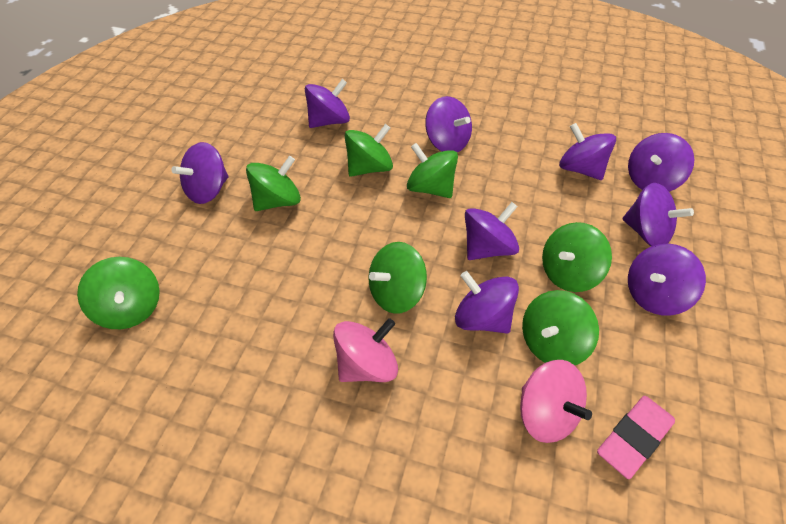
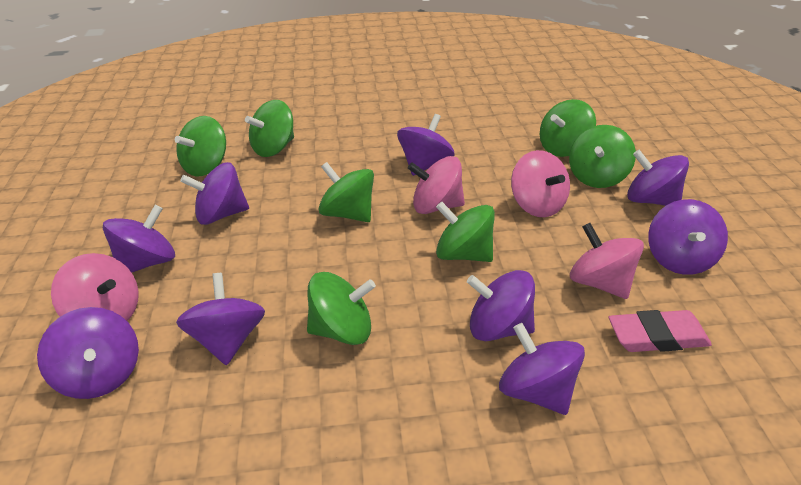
pink spinning top: [333,318,398,382] [520,360,592,443] = 2 -> [51,253,139,321] [408,156,465,214] [511,150,570,217] [570,223,644,299] = 4

